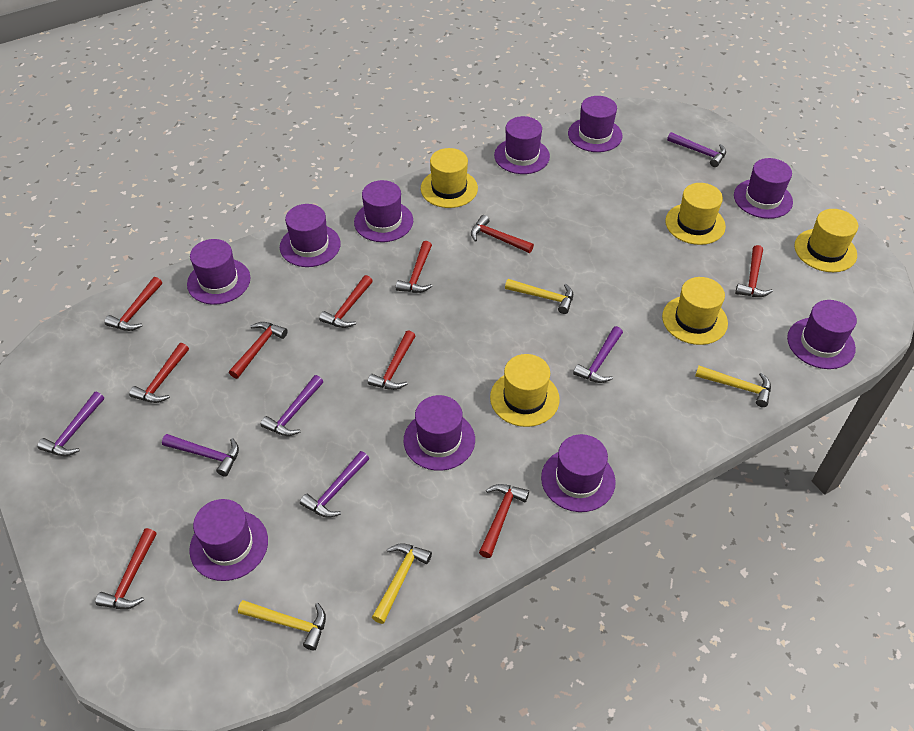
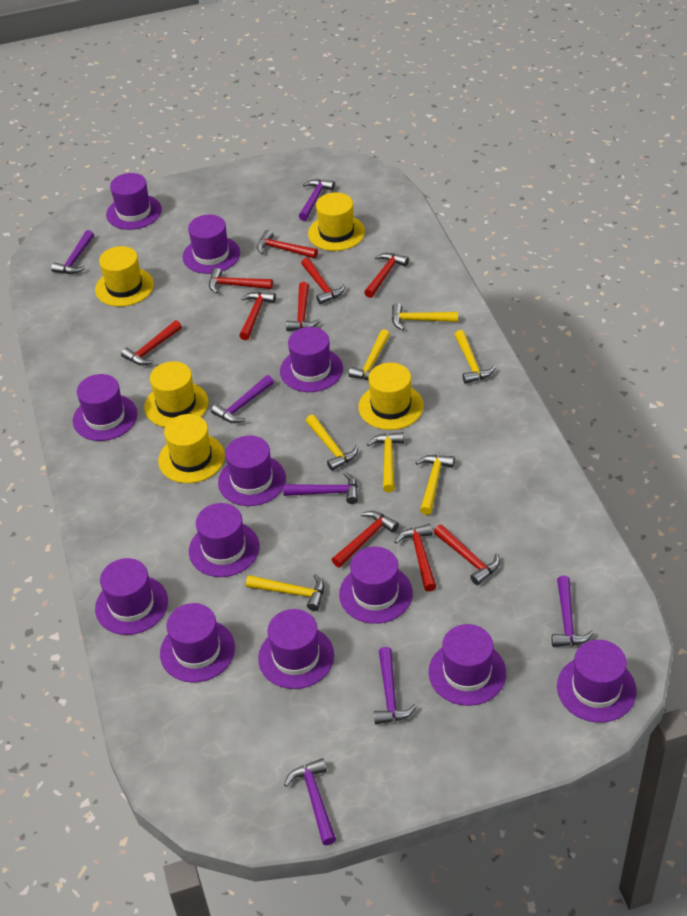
purple hammer: [37,392,104,456] [162,434,239,477] [261,375,323,436] [300,451,369,518] [573,326,623,383] [667,132,726,167] = 6 -> [51,230,94,274] [211,375,274,423] [283,472,358,504] [284,758,336,845] [299,179,335,221] [374,647,417,724] [552,576,594,647] = 7
purple hat: [187,239,251,305] [189,499,268,581] [280,204,341,267] [354,180,413,242] [404,395,475,471] [494,116,550,174] [541,434,616,512] [568,96,623,152] [734,158,793,219] [787,300,857,369] = 10 -> [73,374,137,441] [95,558,168,635] [106,173,162,230] [160,603,235,683] [183,215,240,274] [189,503,260,577] [218,435,286,506] [258,609,334,689] [280,327,343,392] [339,547,413,624] [429,624,506,706] [557,640,637,723] = 12
yellow hammer: [238,600,326,650] [372,543,432,624] [505,279,573,314] [695,366,771,407] = 4 -> [246,574,324,611] [306,415,358,471] [349,329,390,380] [367,432,404,492] [392,303,458,330] [415,455,455,515] [455,330,496,384] = 7

